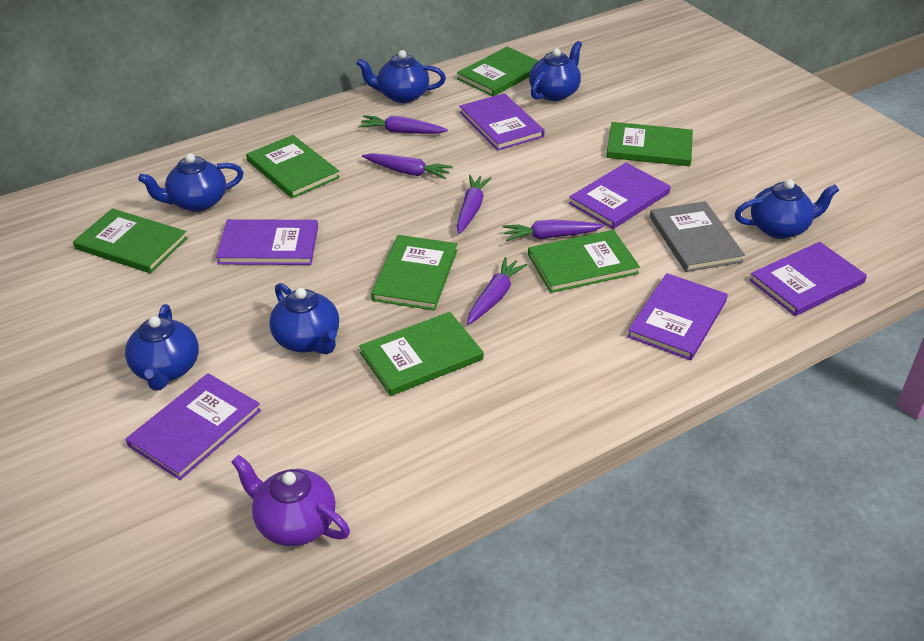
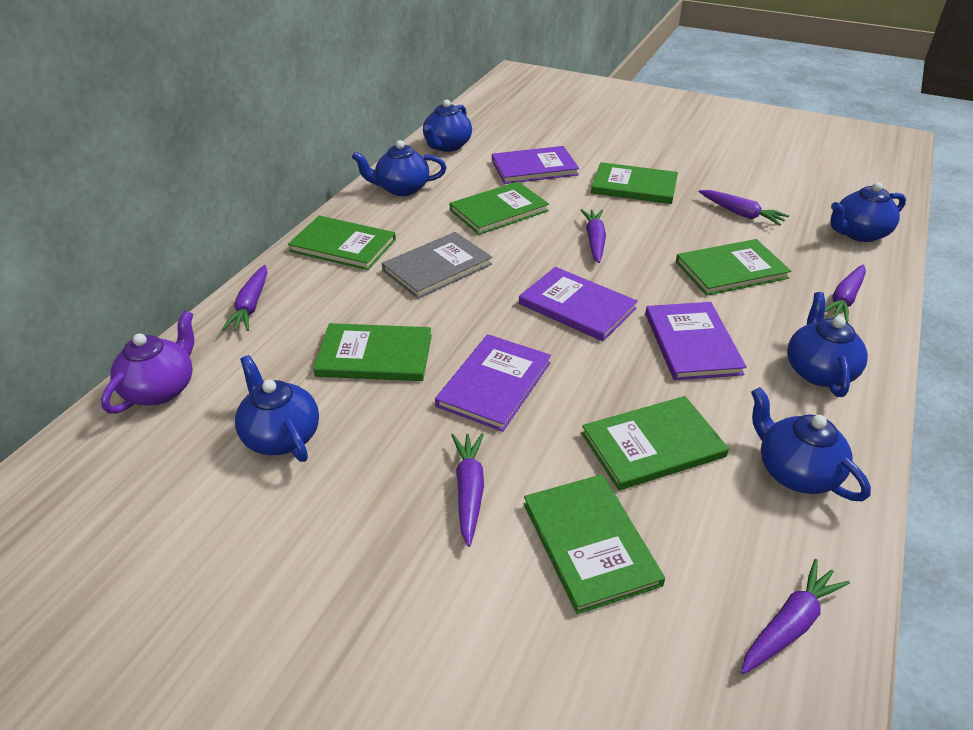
purple book: [126,373,261,480] [216,219,318,265] [459,93,545,151] [569,163,670,229] [627,273,728,360] [749,242,867,316] = 6 -> [435,334,551,432] [492,146,579,184] [519,267,638,341] [645,302,747,380] = 4
purple carrot: [359,115,448,134] [362,153,453,180] [457,175,491,234] [467,257,528,325] [502,219,604,241] = 5 -> [221,265,267,331] [451,433,484,547] [581,209,606,263] [699,190,789,226] [741,559,850,674] [825,265,866,323] = 6

